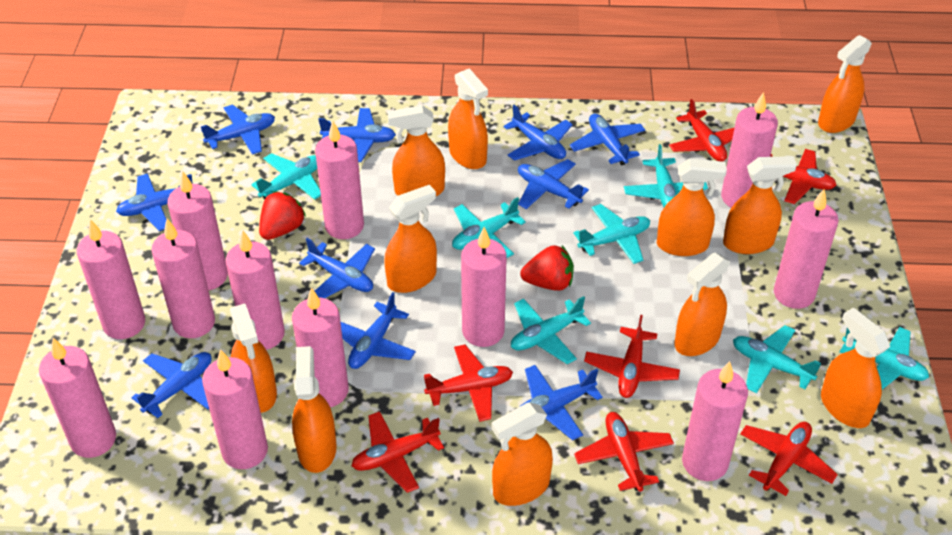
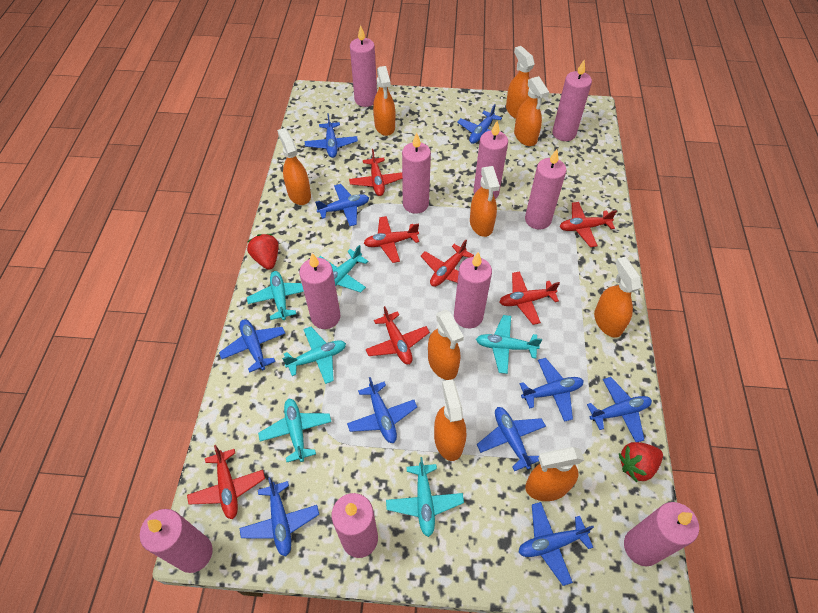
orange spray bottle: [230,304,277,413] [292,346,337,473] [384,185,437,293] [387,105,445,196] [448,68,488,169] [491,402,553,506] [657,158,727,256] [674,253,731,356] [723,156,797,254] [818,35,872,133] [821,308,890,428] = 11 -> [277,128,311,205] [373,66,395,136] [428,310,464,380] [434,379,466,461] [470,166,500,237] [506,46,535,119] [514,76,549,146] [525,447,584,501] [594,257,642,338] = 9
pink candle: [39,338,116,458] [77,219,145,339] [151,219,215,338] [167,171,228,290] [202,349,268,469] [225,230,285,350] [292,287,349,407] [315,121,364,239] [461,227,507,347] [682,361,748,481] [721,92,778,208] [774,189,839,309] = 12 -> [140,509,213,573] [299,253,341,329] [332,493,378,558] [350,25,377,107] [402,133,431,214] [454,252,492,328] [474,121,508,199] [525,149,566,229] [552,59,592,141] [624,502,699,566] = 10
turquoise plane: [251,153,321,200] [452,197,526,258] [511,296,591,364] [573,204,650,264] [624,144,708,207] [733,325,821,393] [840,327,929,390] = 7 -> [247,271,304,320] [258,399,331,462] [282,327,346,384] [318,245,368,293] [386,457,464,537] [476,315,542,374] = 6

